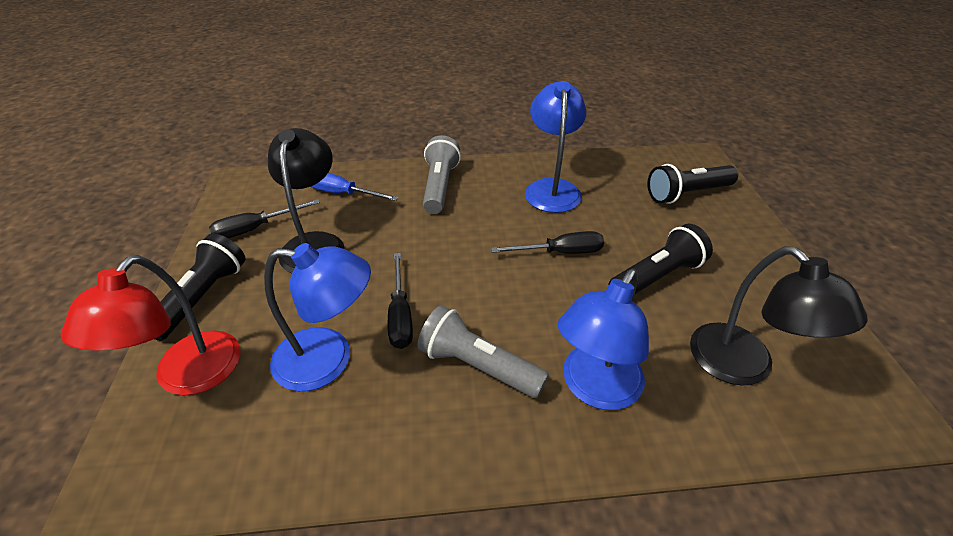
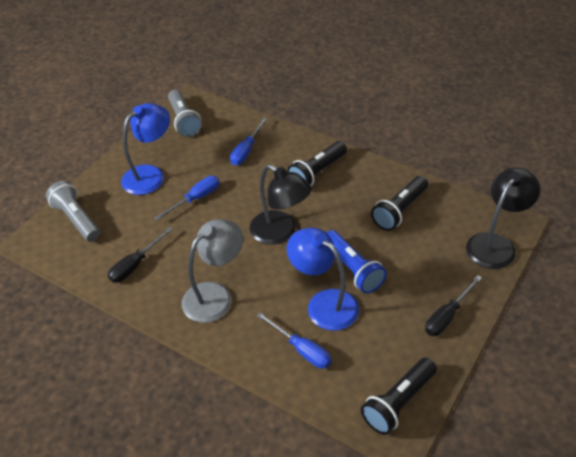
black screwdriver: [209,199,320,238] [388,253,413,349] [491,231,604,254] = 3 -> [108,227,173,283] [425,275,482,336] = 2
blue flashlight: none = 0 -> [326,230,387,293] = 1
blue lamp: [264,243,371,391] [525,81,586,213] [558,269,649,410] = 3 -> [121,103,170,195] [287,228,359,331] = 2
blue screwdriver: [311,173,399,201] = 1 -> [154,176,220,220] [230,117,267,166] [256,312,331,369] = 3
grey lamp: none = 0 -> [182,219,243,323] = 1
red lamp: [60,255,241,395] = 1 -> none = 0

